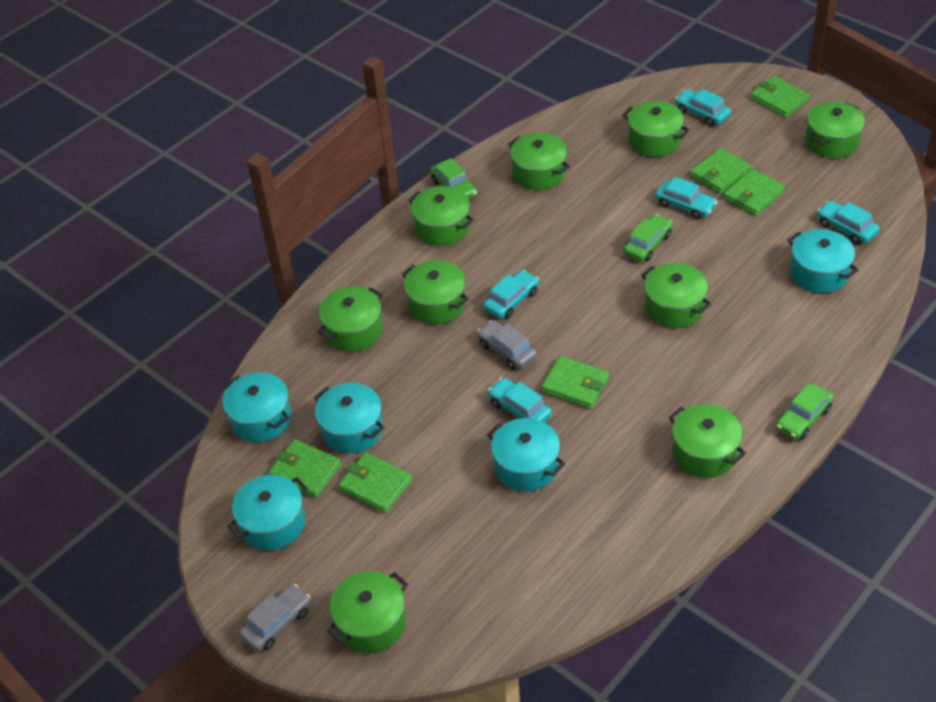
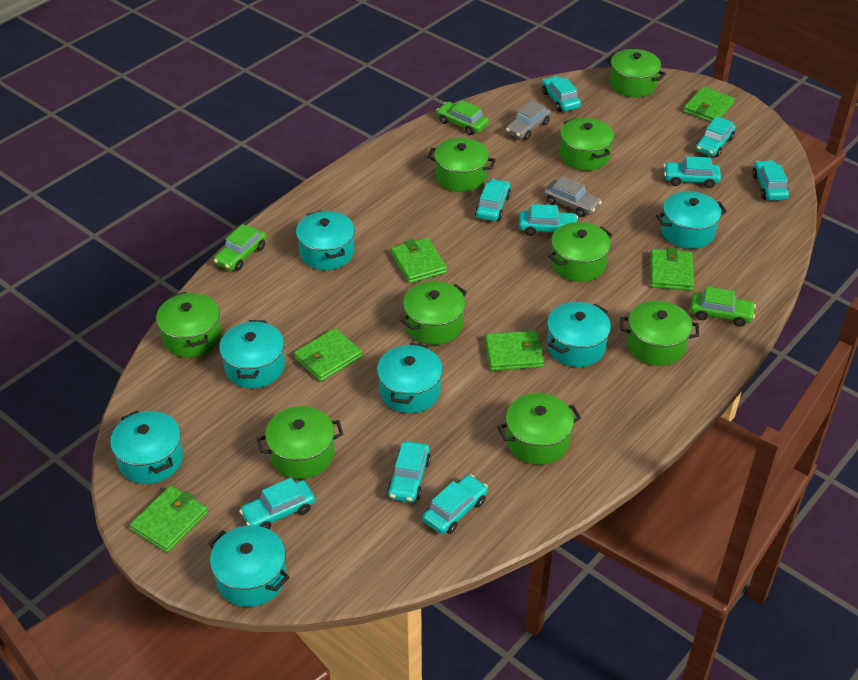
turquoise car: [483,270,539,319] [488,378,552,422] [655,177,717,219] [675,89,731,127] [817,201,879,244] = 5 -> [239,478,315,529] [387,441,431,503] [423,474,488,534] [475,179,511,221] [519,204,578,236] [542,76,581,112] [664,156,721,188] [696,116,736,157] [752,160,789,201] = 9
turquoise pot: [223,372,291,442] [227,475,308,551] [314,383,385,454] [487,418,565,492] [787,229,859,293] = 5 -> [110,410,183,484] [208,525,290,607] [219,320,285,388] [296,210,355,270] [377,343,443,413] [547,302,611,367] [656,191,727,249] = 7

